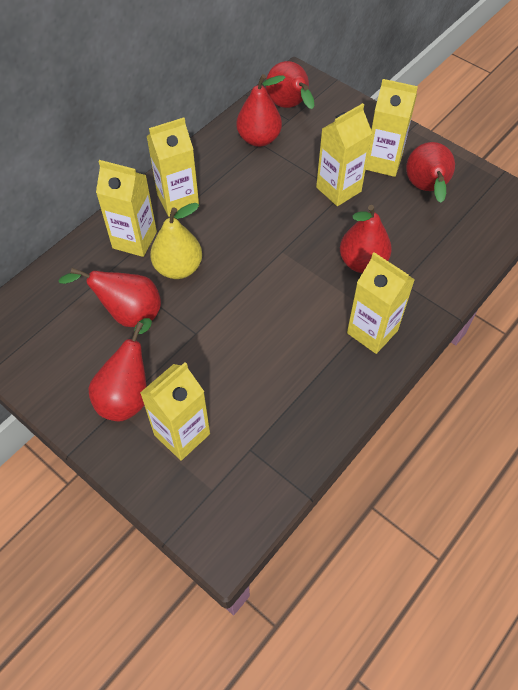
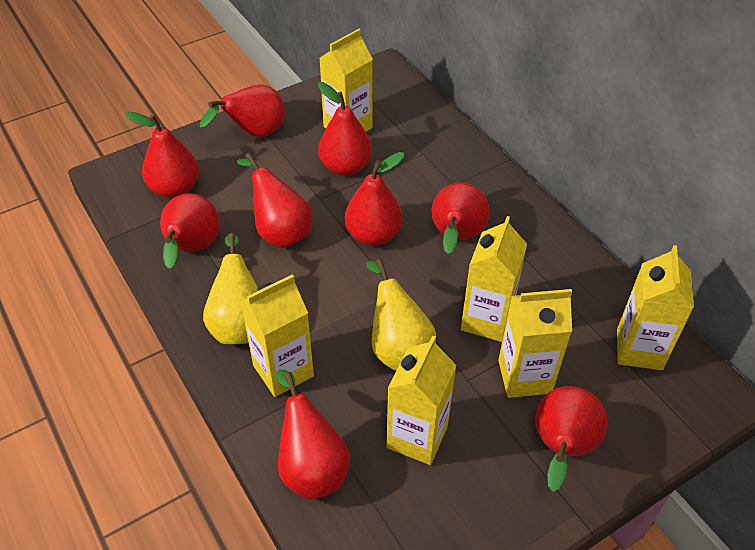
red pear: [58,268,161,327] [89,318,152,421] [236,74,286,147] [266,61,314,109] [340,205,392,273] [406,142,455,203] = 6 -> [125,111,199,198] [160,193,220,269] [200,84,285,137] [237,153,312,248] [276,370,350,499] [318,82,372,176] [345,152,404,246] [431,182,490,254] [535,386,607,492] = 9
yellow pear: [150,203,202,279] = 1 -> [203,233,259,345] [366,259,436,371] = 2

